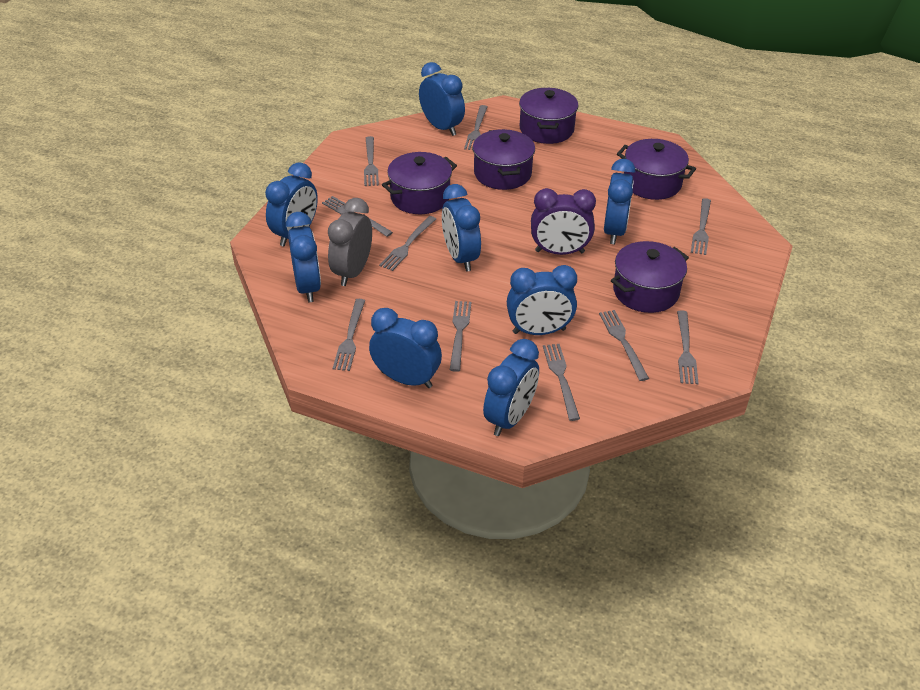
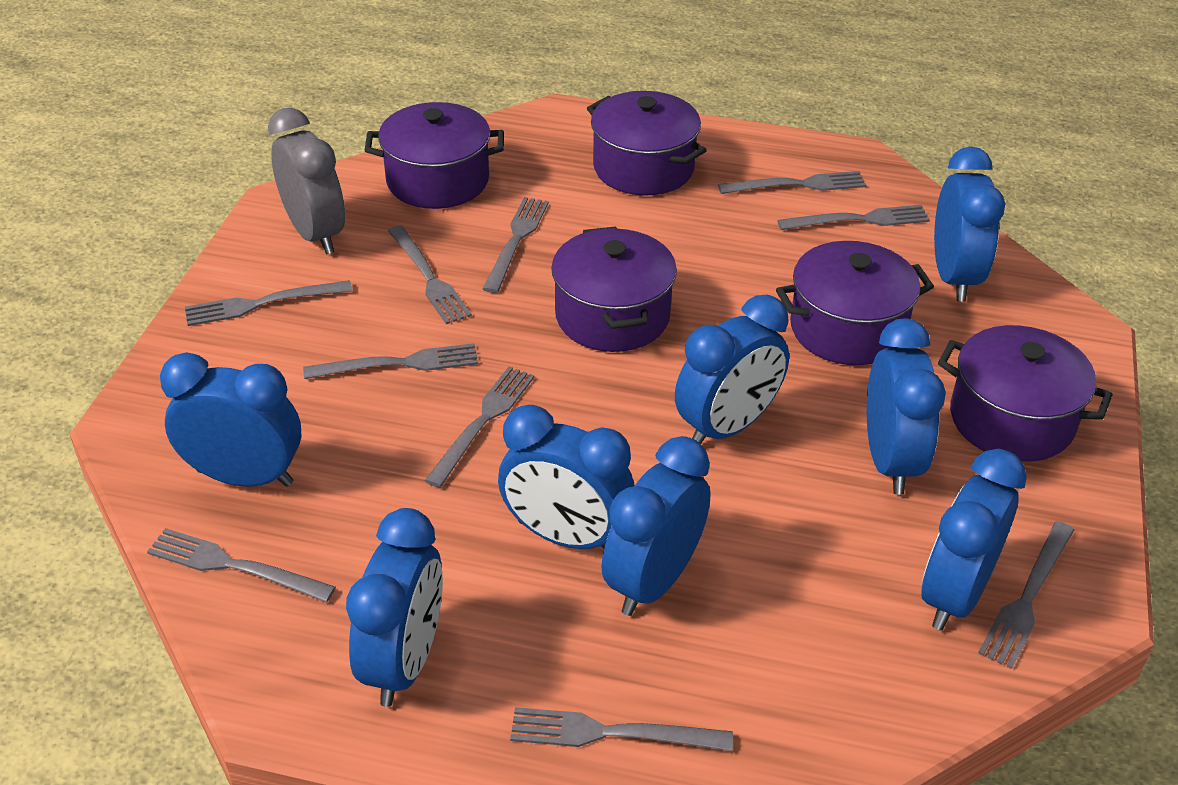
purple clock: [531,188,596,255] = 1 -> none = 0

